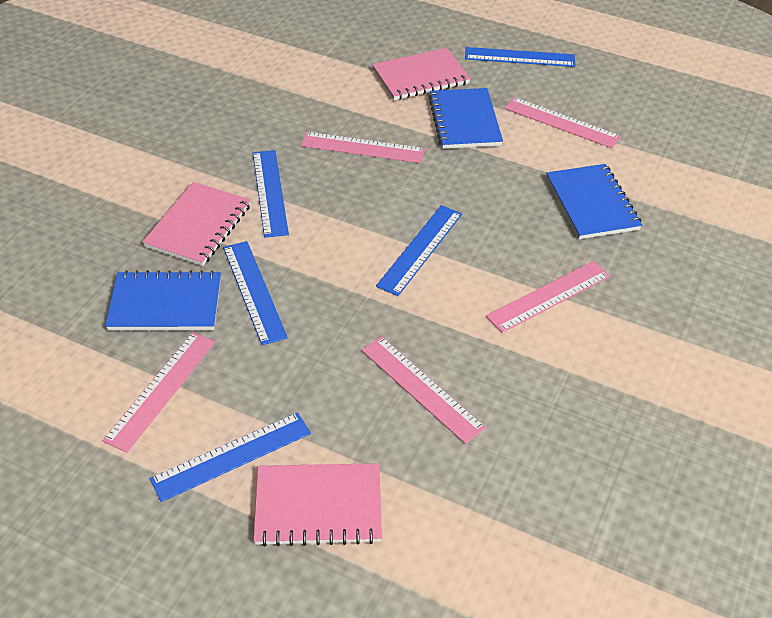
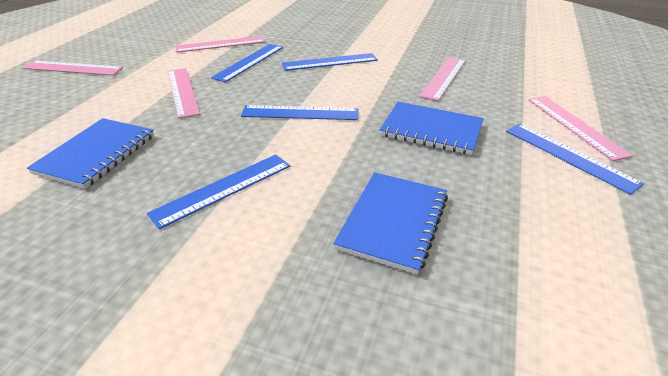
pink notebook: [142,182,251,266] [253,463,382,547] [372,48,471,100] = 3 -> none = 0

